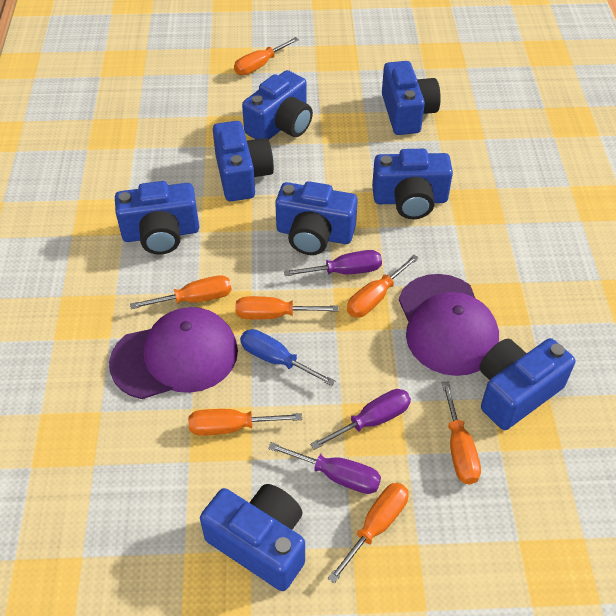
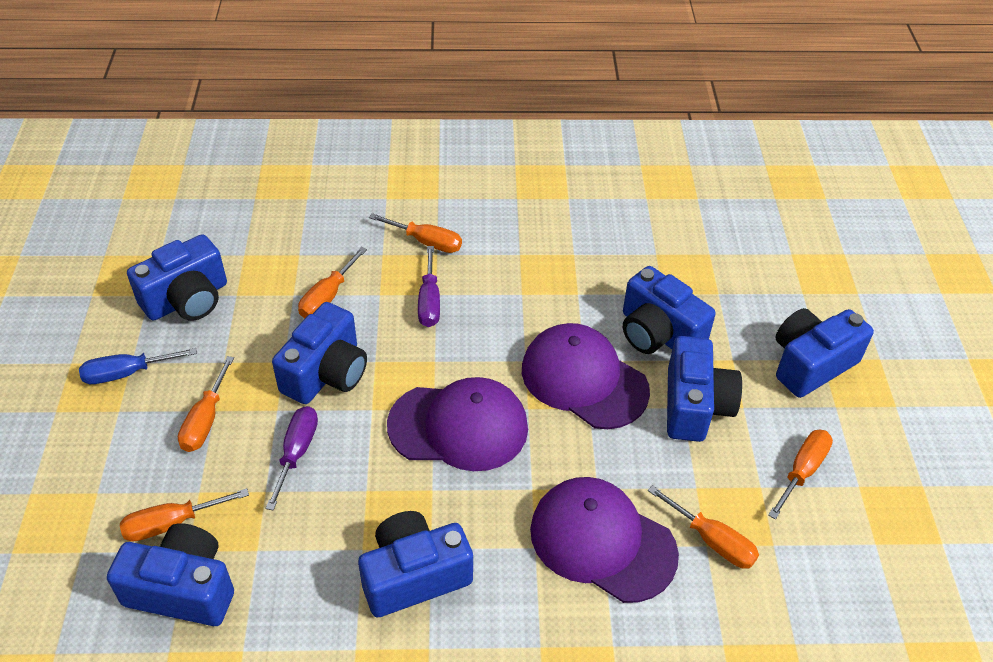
blue camera: [115,181,199,255] [200,484,305,591] [213,121,274,201] [242,70,313,140] [275,181,358,255] [372,149,453,219] [382,61,441,135] [479,338,575,430] = 8 -> [107,523,234,626] [127,234,227,321] [272,302,367,404] [358,511,473,617] [623,266,716,354] [667,336,742,442] [775,308,874,398] = 7
orange screwdriver: [130,275,232,309] [188,409,302,436] [234,37,299,75] [236,296,339,320] [328,483,409,583] [347,255,419,317] [442,381,481,484] = 7 -> [120,488,249,542] [178,356,234,452] [298,247,367,318] [369,213,462,253] [648,485,759,569] [768,430,833,520] = 6
purple cap: [109,307,238,399] [399,274,499,376] = 2 -> [387,377,528,471] [522,323,650,429] [530,477,679,603] = 3
purple screwdriver: [268,442,381,494] [284,250,382,276] [310,389,411,450] = 3 -> [265,406,318,511] [418,246,440,327] = 2

